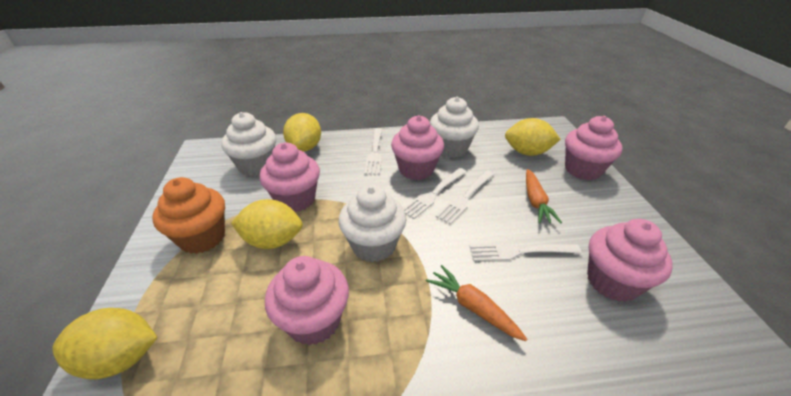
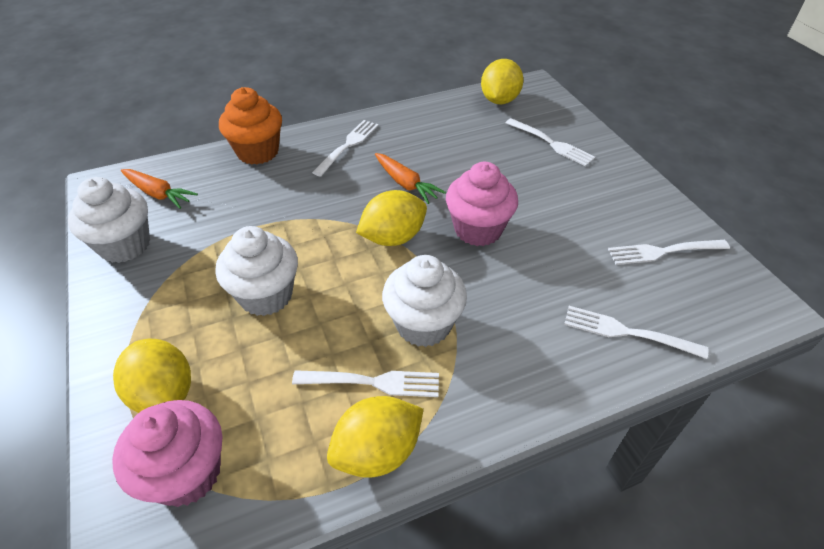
pink cupcake: [260,143,320,212] [265,256,349,345] [391,115,444,180] [565,116,623,180] [587,219,673,302] = 5 -> [112,400,222,507] [446,162,518,246] = 2
white fork: [364,128,382,175] [403,168,466,219] [436,171,494,225] [470,244,581,261] = 4 -> [292,370,439,397] [312,120,379,177] [506,118,595,166] [564,306,708,359] [608,240,730,265] = 5

